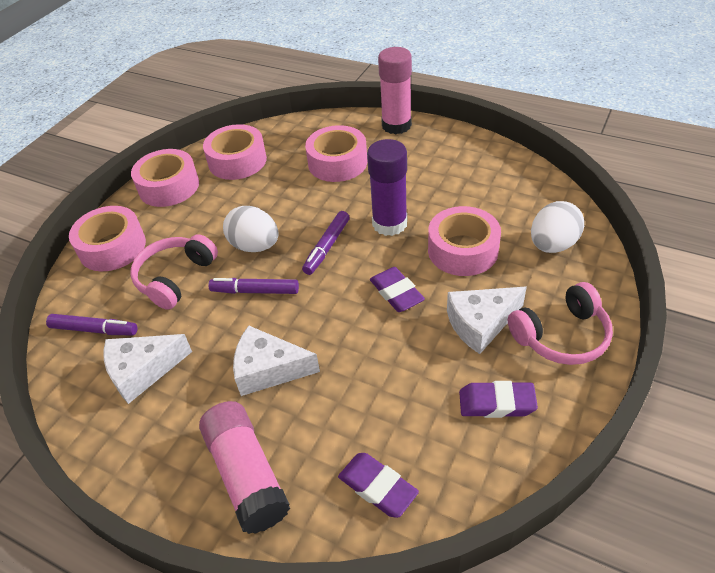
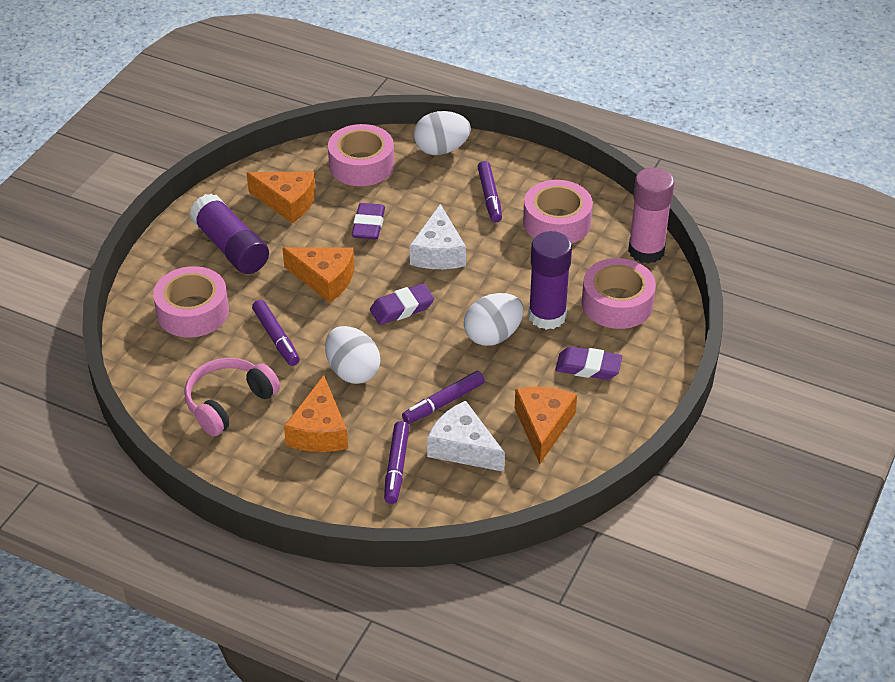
orange cheese: none = 0 -> [247,171,316,223] [282,247,354,303] [284,375,348,452] [515,387,577,464] = 4
pink glue stick: [199,401,290,534] [378,47,412,134] = 2 -> [628,168,674,264] = 1
pink headphones: [130,234,218,310] [508,282,613,365] = 2 -> [184,358,280,436] = 1
pink tape: [69,206,146,271] [131,149,199,207] [203,124,267,180] [305,125,367,182] [428,206,501,276] = 5 -> [153,266,229,338] [328,124,394,186] [523,180,593,244] [582,258,656,329] = 4
purple glue stick: [367,139,407,236] = 1 -> [190,193,269,274] [528,231,572,330] = 2
purple marker: [46,314,137,335] [208,278,299,294] [302,211,350,275] = 3 -> [252,300,300,366] [384,421,409,504] [402,371,484,424] [478,161,502,222] = 4
white cheese: [104,334,192,404] [233,326,320,396] [447,287,527,354] = 3 -> [410,204,466,269] [427,401,505,472] = 2
white egg: [223,206,279,252] [531,201,584,253] = 2 -> [325,326,380,384] [414,111,471,155] [464,293,524,346] = 3

